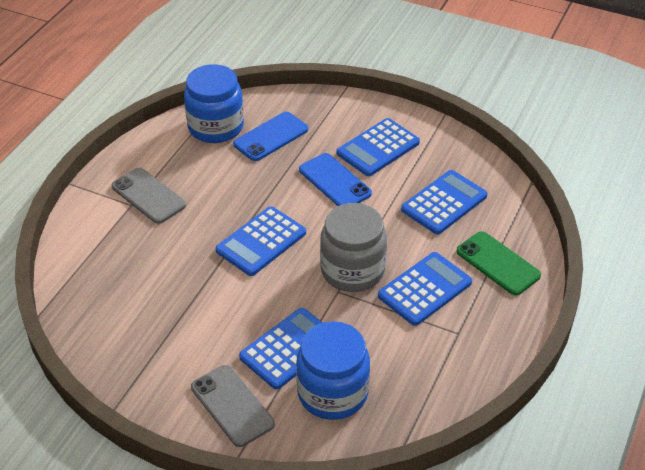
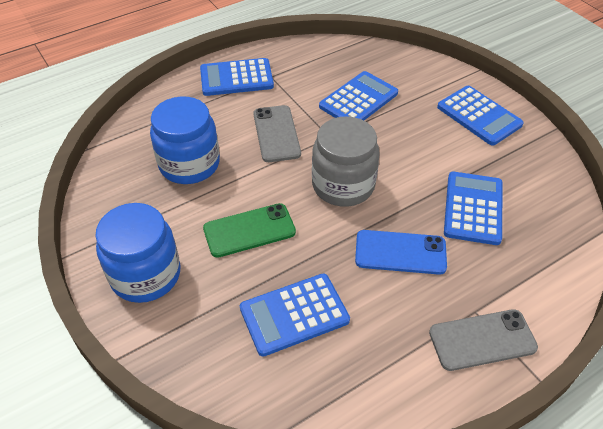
blue phone: [233,112,308,161] [299,153,372,206] = 2 -> [355,230,447,275] = 1

